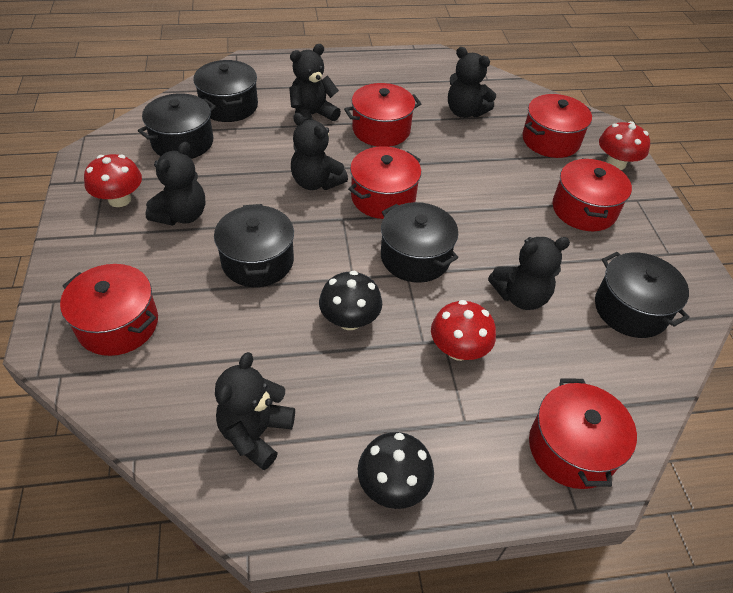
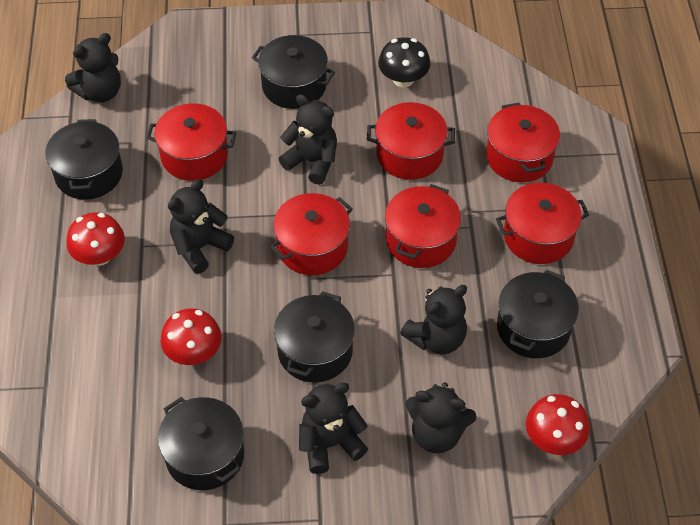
black mushroom: [319,271,382,330] [358,432,434,509] = 2 -> [378,37,430,87] = 1

